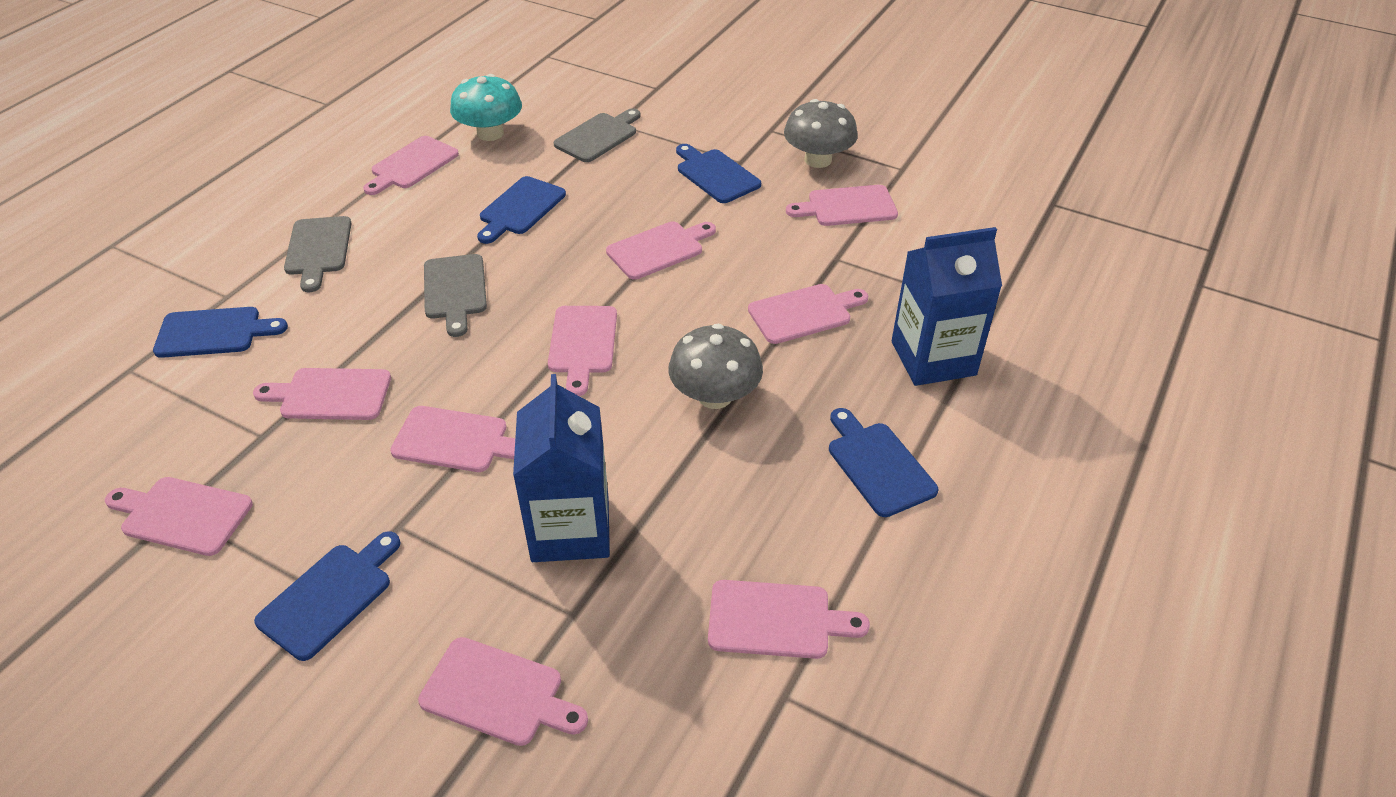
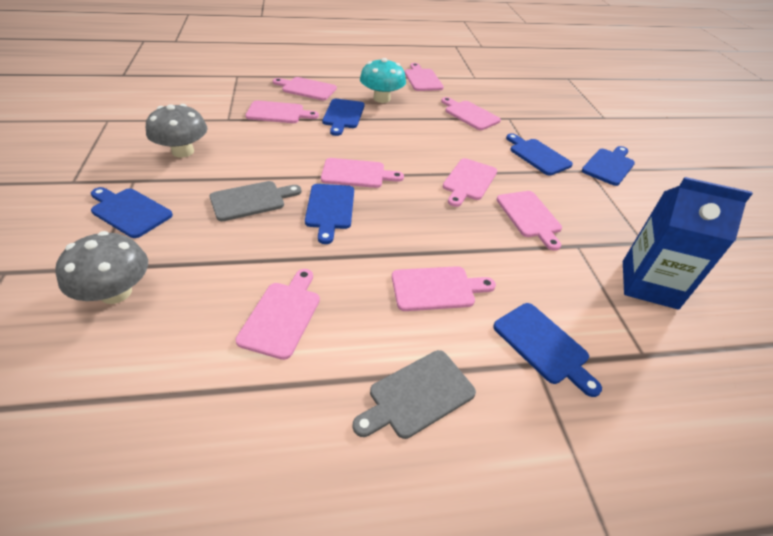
blue carton: [513,374,610,562] [892,227,1002,386] = 2 -> [623,177,753,310] = 1
blue cutting board: [153,307,288,358] [254,531,400,661] [477,176,566,244] [676,144,761,203] [829,408,938,517] = 5 -> [91,187,173,238] [305,184,354,244] [322,99,364,136] [493,303,602,397] [506,133,573,176] [581,146,635,186] = 6
grey cutting board: [284,216,352,292] [424,254,487,337] [554,109,641,162] = 3 -> [209,181,302,221] [353,350,476,439] = 2
pink cutting board: [105,477,253,556] [253,368,391,420] [363,136,459,195] [390,406,515,472] [418,637,588,746] [548,306,617,396] [606,221,716,280] [708,580,870,659] [748,284,868,344] [786,185,898,226] = 10 -> [236,269,320,360] [246,100,319,123] [273,77,337,100] [321,158,404,188] [392,266,496,311] [405,63,444,91] [441,97,501,130] [443,158,497,207] [497,191,562,251] = 9

